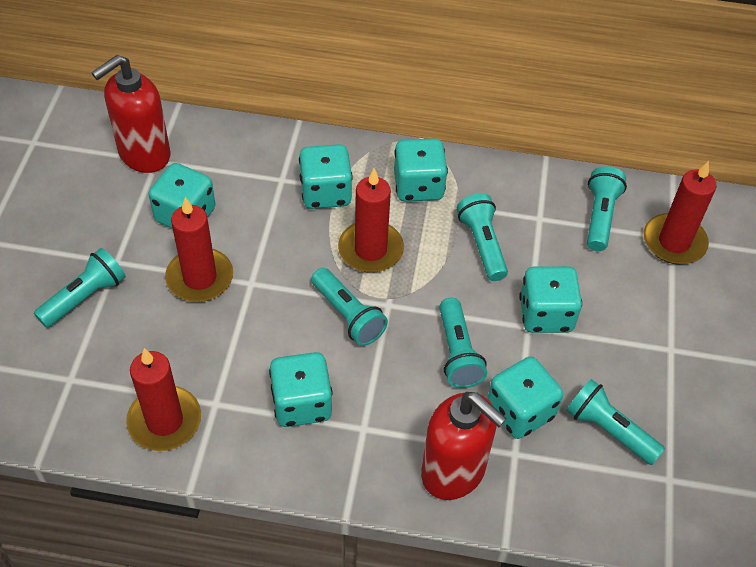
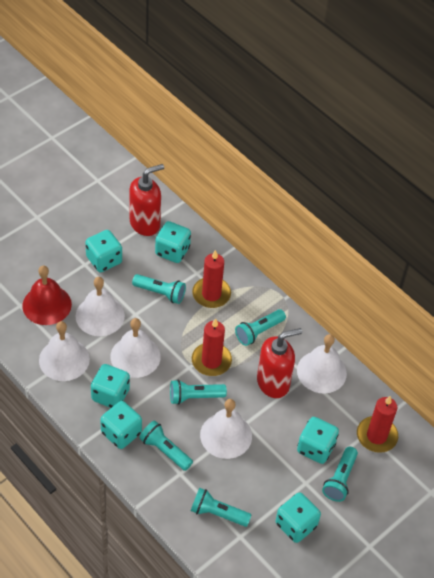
red bell: none = 0 -> [22,266,72,325] = 1
red candle: [126,348,201,451] [165,197,233,302] [338,168,404,273] [643,161,717,265] = 4 -> [192,250,231,308] [192,318,232,376] [357,396,398,453] = 3
white bell: none = 0 -> [39,321,90,381] [75,277,125,336] [110,318,161,378] [200,399,252,459] [297,334,347,394] = 5

